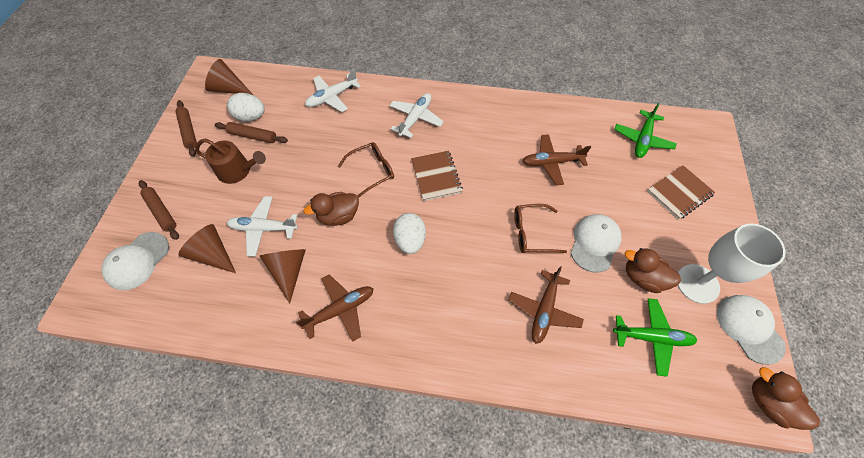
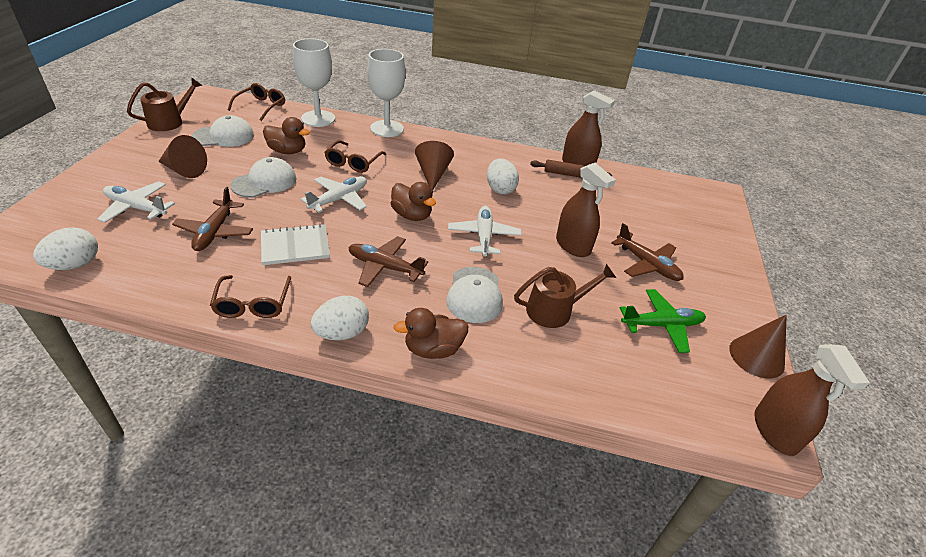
brown glasses: [338,142,394,198] [514,204,567,253] = 2 -> [210,275,291,318] [228,83,285,121] [324,140,386,173] = 3
brown notebook: [411,150,463,201] [647,165,715,220] = 2 -> none = 0
brown rolling pin: [139,180,179,240] [175,100,197,157] [215,122,288,143] = 3 -> [530,160,612,178] = 1
brown spray bottle: none = 0 -> [556,163,616,257] [562,90,615,166] [754,344,870,456] = 3
brown watering can: [195,138,266,184] = 1 -> [127,77,203,131] [514,264,616,328] = 2
green plane: [613,298,697,377] [615,103,677,158] = 2 -> [620,289,706,353] = 1
white egg: [227,93,264,122] [393,213,426,254] = 2 -> [33,227,98,270] [311,296,369,340] [487,158,519,195] = 3
white goblet: [678,224,786,304] = 1 -> [293,39,335,127] [367,49,405,137] = 2
white notebook: none = 0 -> [261,224,330,265] = 1

